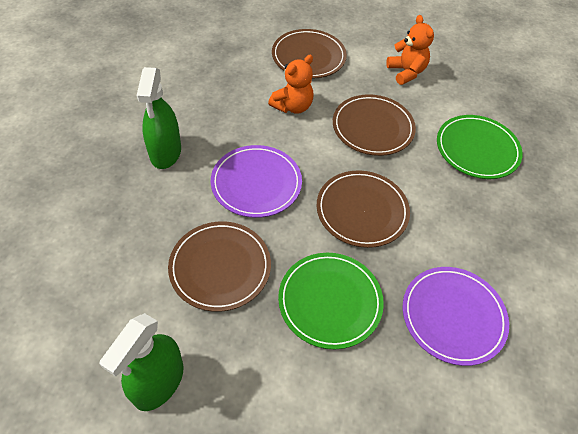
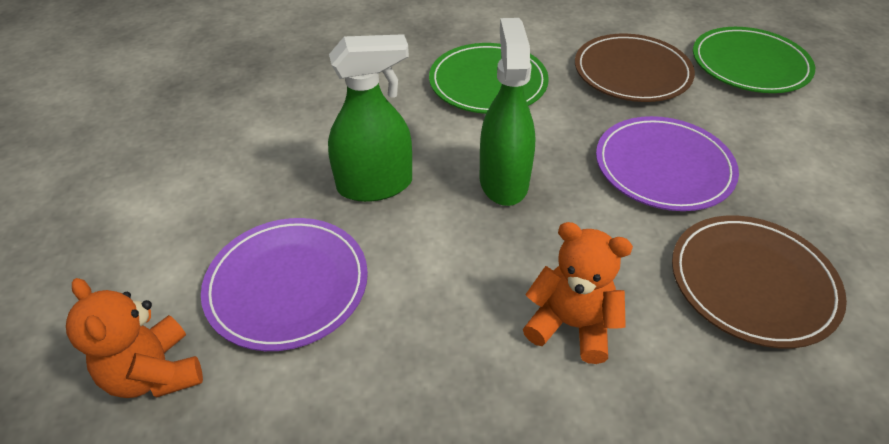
brown plate: [168,221,271,312] [272,29,347,79] [317,170,410,248] [333,94,416,156] = 4 -> [575,34,695,102] [672,216,847,348] = 2

